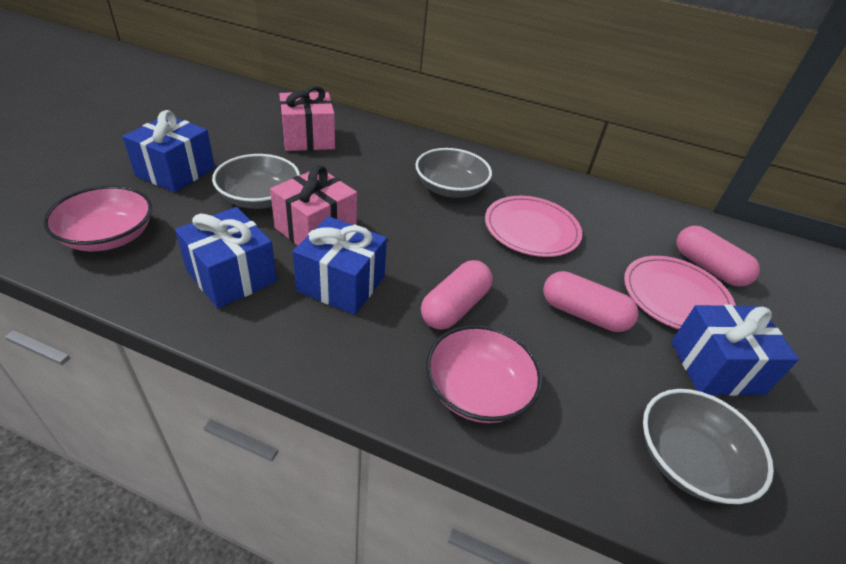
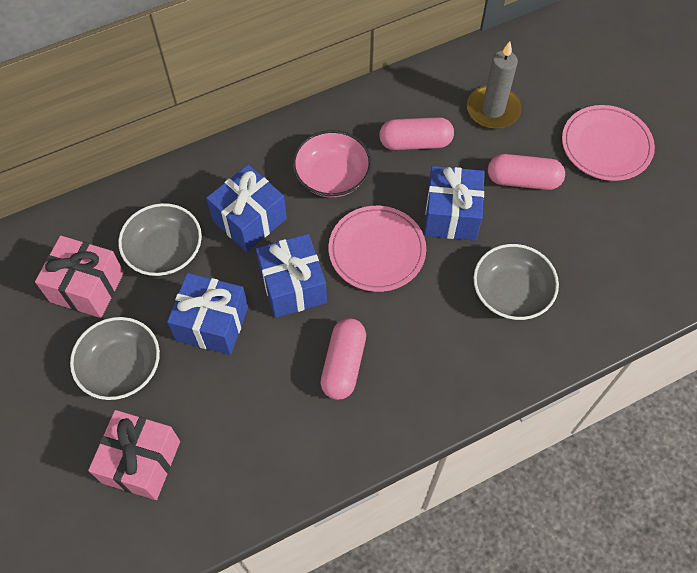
grey candle: none = 0 -> [467,41,521,129] = 1
pink bowl: [43,186,152,251] [426,325,542,423] = 2 -> [293,130,372,198] = 1

